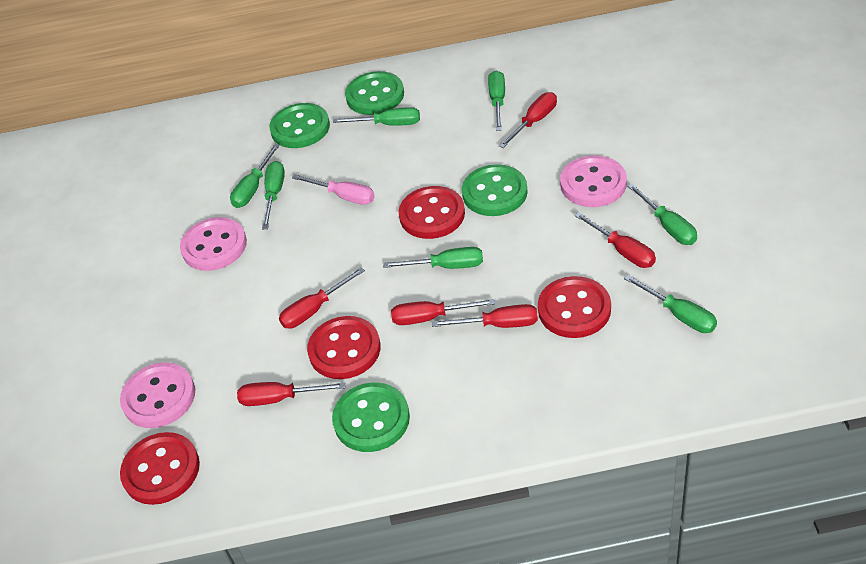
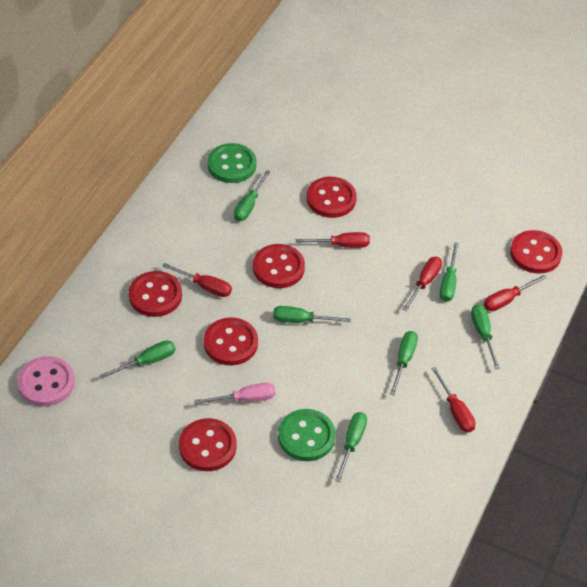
green button: [269,103,330,148] [332,382,410,452] [345,71,404,115] [462,164,528,216] = 4 -> [208,143,256,183] [278,409,335,461] = 2
pink button: [120,362,195,428] [180,217,247,271] [560,156,627,207] = 3 -> [18,356,75,406] = 1
red button: [120,432,200,505] [307,316,381,379] [399,186,465,239] [538,276,611,338] = 4 -> [129,271,182,317] [179,418,237,471] [204,317,258,366] [253,244,305,288] [307,177,357,218] [510,230,562,274] = 6
red screwdriver: [237,382,345,406] [279,267,365,329] [391,299,495,325] [432,304,538,328] [499,92,557,148] [574,212,656,268] = 6 -> [162,263,232,297] [296,232,370,248] [403,257,442,311] [431,367,475,432] [484,274,548,311] = 5

